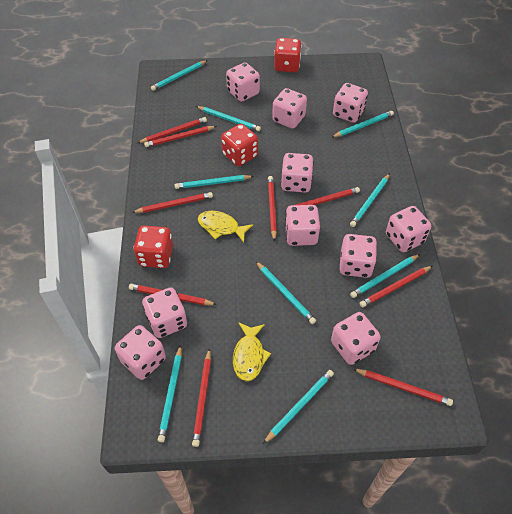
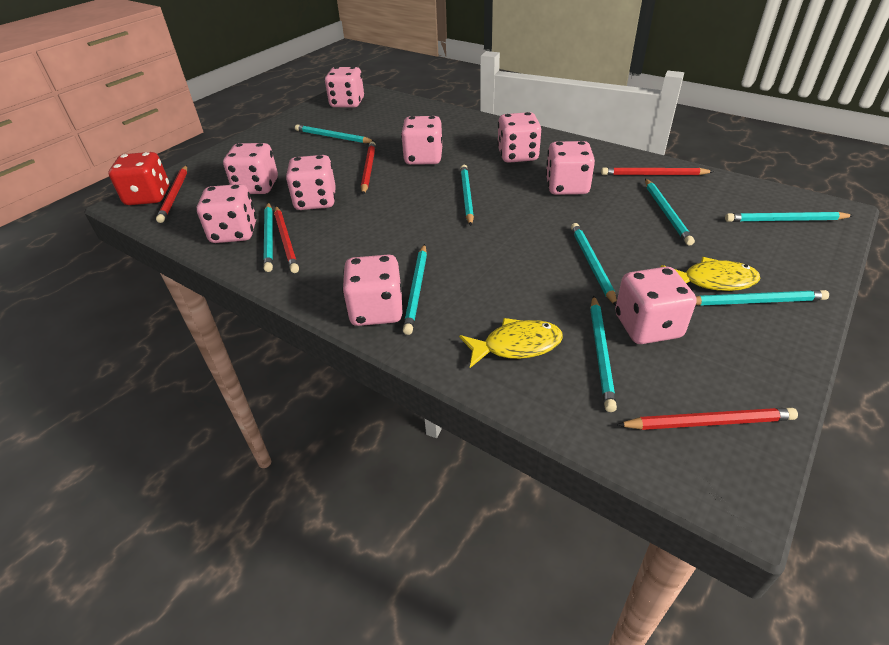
pink dice: [115,325,166,380] [142,288,187,338] [226,62,260,102] [272,88,307,129] [281,153,314,193] [285,205,320,246] [331,312,381,365] [333,83,368,123] [340,234,377,278] [386,206,431,252] = 10 -> [197,184,257,243] [223,143,278,194] [286,155,336,210] [325,67,364,108] [342,255,403,326] [401,116,442,165] [497,112,541,163] [546,141,595,195] [615,267,697,344] = 9
red dice: [134,225,173,268] [221,124,258,166] [274,38,302,72] = 3 -> [109,152,169,205] = 1
red pencil: [129,284,217,305] [132,192,213,213] [138,117,207,143] [144,126,217,147] [192,348,211,447] [268,176,277,242] [284,187,360,211] [353,369,453,406] [360,266,432,307] = 9 -> [156,165,187,223] [274,206,299,273] [361,142,376,195] [601,167,714,175] [617,408,798,430] = 5

